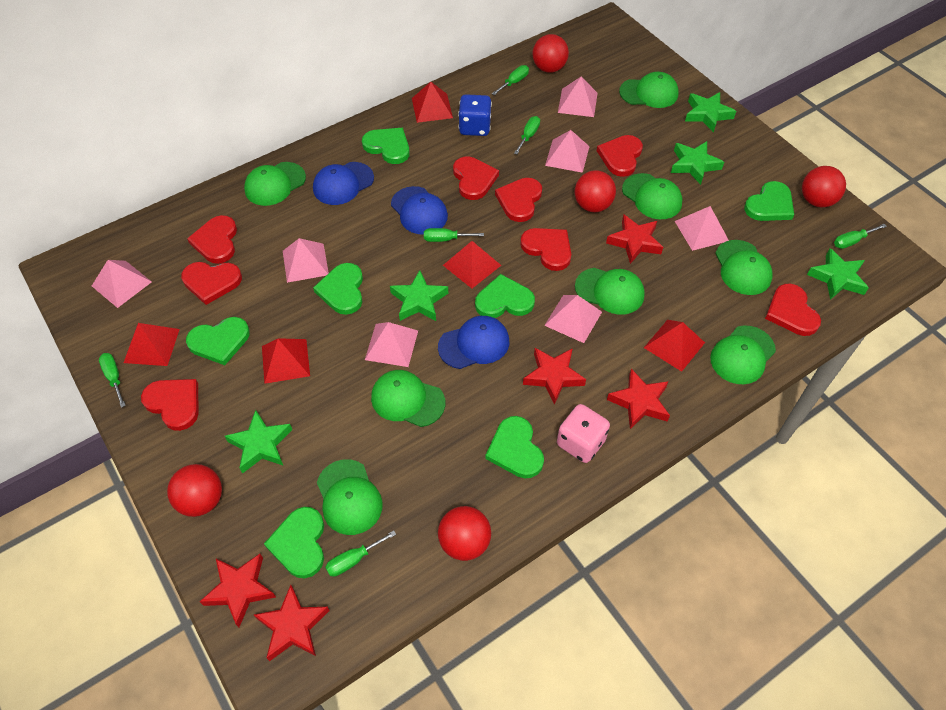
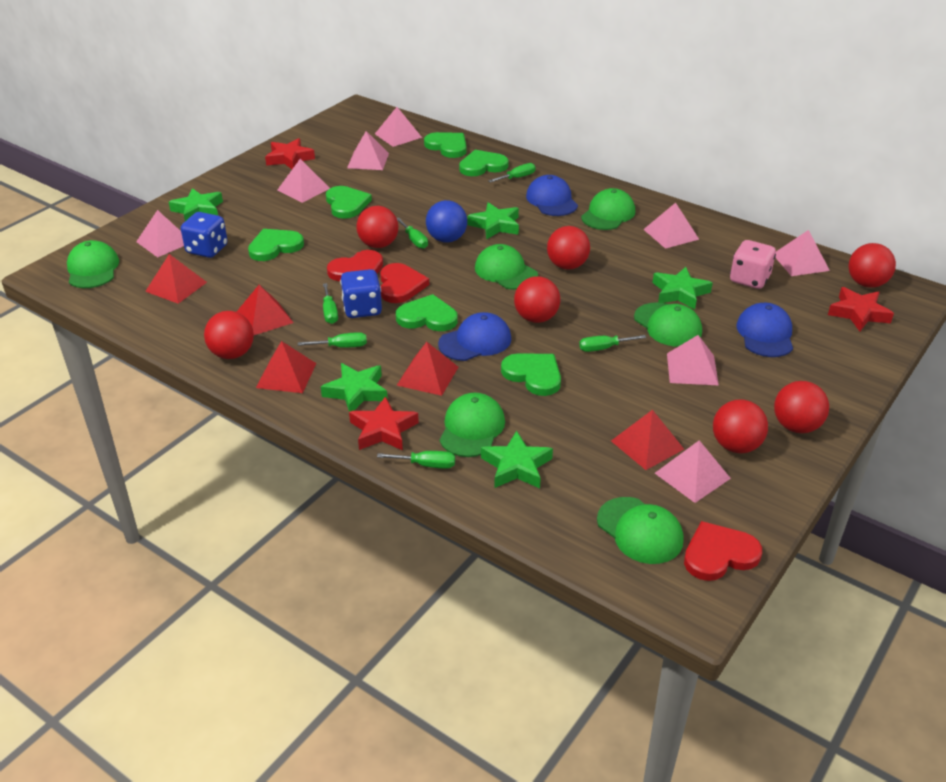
blue ball: none = 0 -> [426,200,467,243] = 1
blue dice: [458,94,492,136] = 1 -> [181,212,228,258] [340,269,382,318] = 2
green cap: [244,162,306,206] [317,459,383,535] [371,370,445,427] [575,268,645,315] [619,72,679,108] [622,173,683,219] [710,325,776,384] [715,240,773,295] = 8 -> [67,240,119,288] [440,393,505,457] [475,244,538,290] [581,188,635,230] [597,497,683,564] [634,302,702,346] = 6
green heart: [186,317,250,365] [264,507,324,578] [313,263,363,315] [362,128,410,164] [475,274,535,318] [485,416,544,478] [744,181,794,221] = 7 -> [248,229,304,261] [326,186,372,219] [396,294,458,331] [424,132,467,158] [459,150,509,176] [501,353,561,396] = 6
pink pyramid: [92,260,152,308] [283,238,329,283] [365,322,418,367] [544,295,602,343] [545,130,590,173] [558,76,598,117] [675,206,729,251] = 7 -> [136,210,184,257] [277,159,330,203] [347,131,389,170] [375,107,422,147] [643,203,699,249] [655,440,731,503] [667,335,719,385] [775,230,830,276] = 8
red ball: [167,464,222,517] [438,506,491,561] [532,34,569,73] [575,170,616,212] [802,166,846,207] = 5 -> [204,311,254,359] [356,206,398,248] [514,276,560,323] [547,226,590,270] [713,399,768,453] [774,381,829,433] [848,243,896,288] = 7
red heart: [141,379,199,431] [181,262,242,305] [187,215,237,264] [453,157,499,200] [495,178,542,222] [520,228,571,271] [597,135,643,177] [765,283,821,336] = 8 -> [327,250,383,281] [380,263,429,303] [684,521,762,581] = 3
red star: [199,554,276,627] [254,585,330,661] [523,348,586,405] [606,214,663,264] [607,369,670,429] = 5 -> [265,138,315,169] [349,396,419,451] [828,287,894,331] = 3

